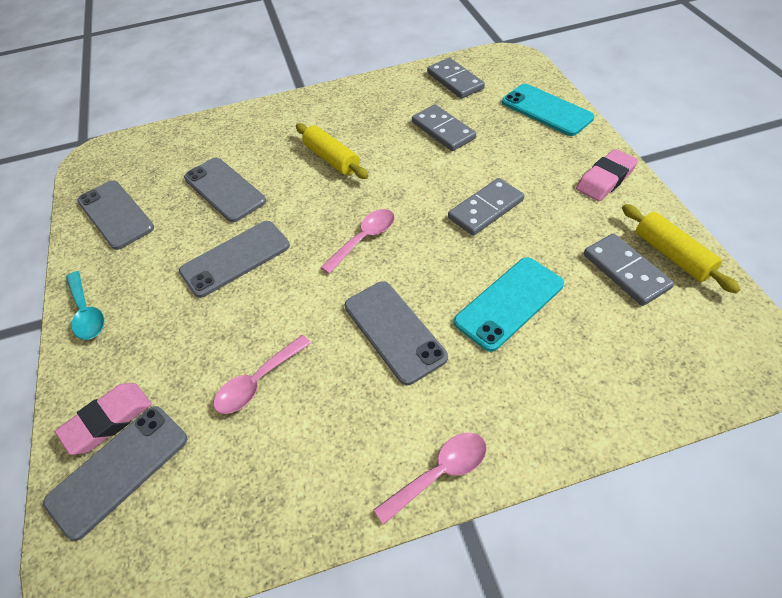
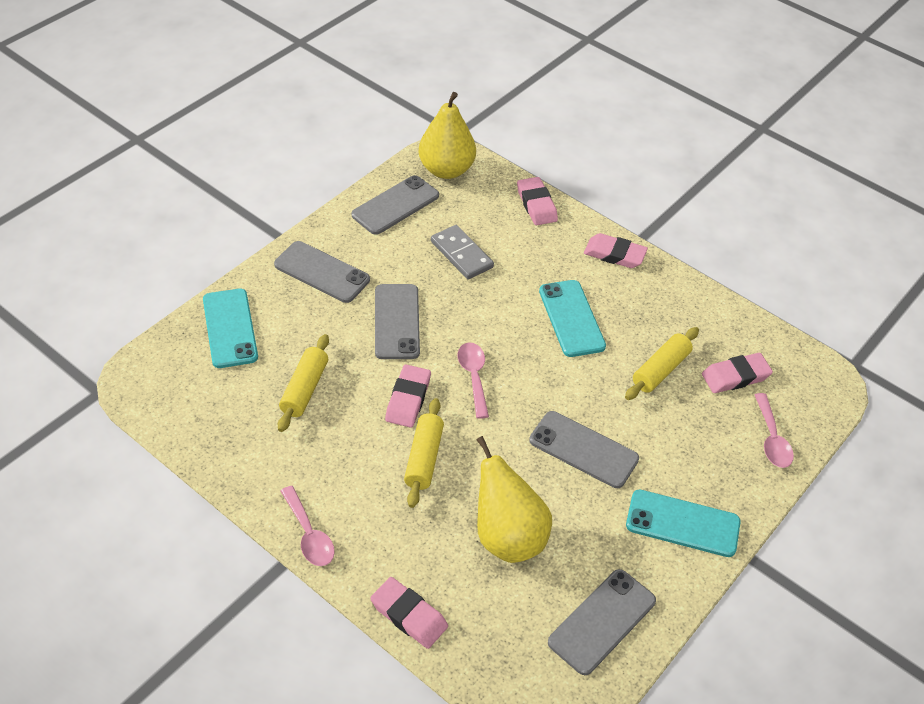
grey domino: [412,105,476,151] [427,58,485,99] [448,178,524,236] [584,233,674,306] = 4 -> [431,225,494,280] = 1
pink eraser: [55,383,152,455] [576,149,638,201] = 2 -> [370,577,448,649] [385,364,431,428] [517,177,558,225] [584,233,648,268] [702,353,773,393] = 5
turquoise phone: [454,257,564,352] [502,84,594,136] = 2 -> [203,289,258,368] [539,280,606,357] [626,490,741,557] = 3
turquoise spoon: [66,271,105,340] = 1 -> none = 0
yellow pear: none = 0 -> [419,92,476,179] [477,436,552,563] = 2
yellow rolling pin: [296,123,369,179] [622,204,740,293] = 2 -> [278,334,329,432] [404,398,444,508] [625,327,699,400] = 3

